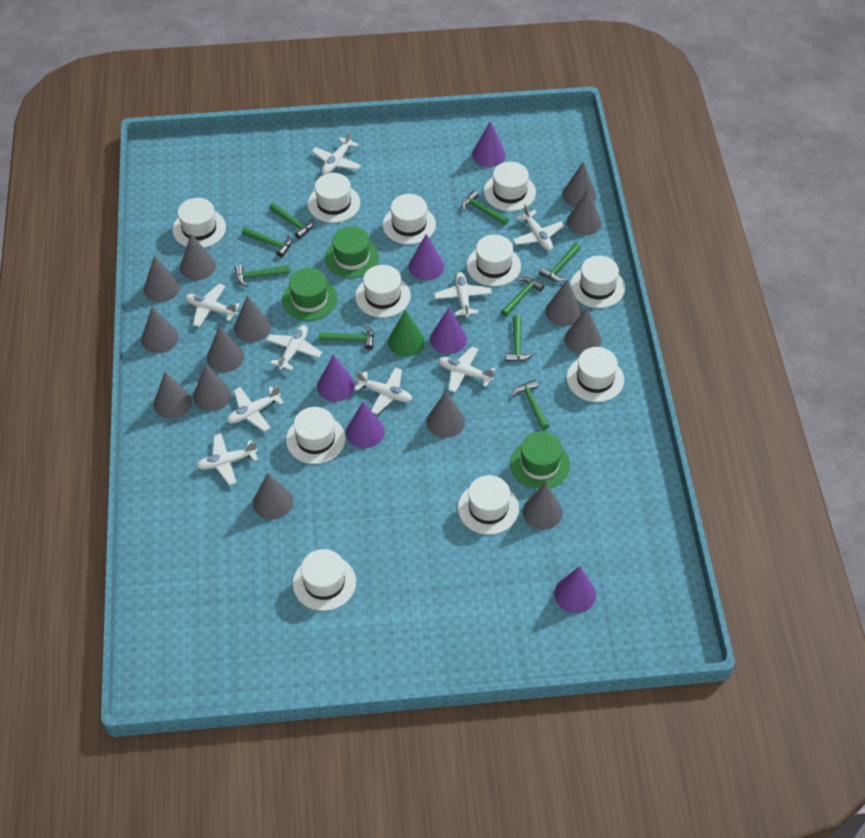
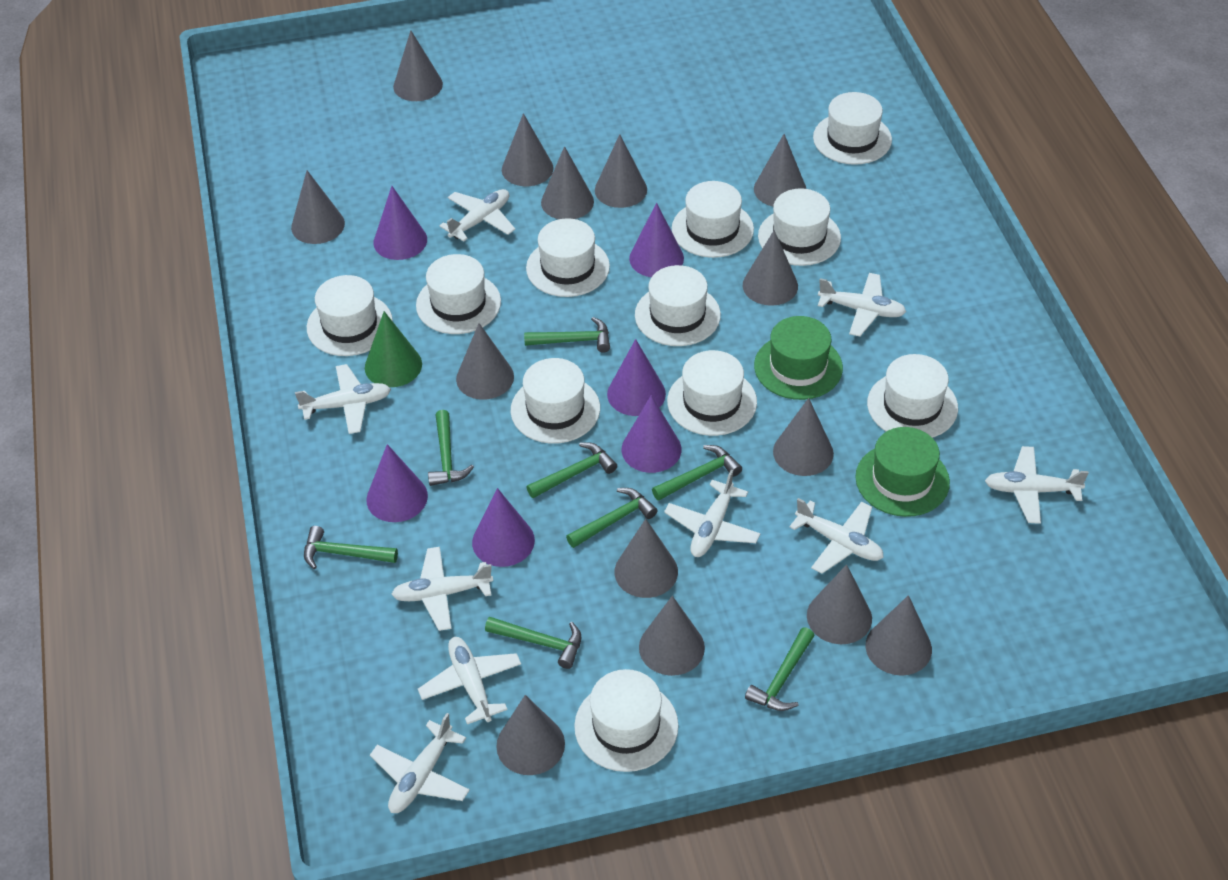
green hammer: [235,265,290,287] [242,227,292,257] [269,202,314,239] [319,325,374,350] [461,191,509,225] [501,277,544,317] [506,315,534,362] [512,380,549,430] [539,243,581,282] = 9 -> [304,526,398,569] [428,410,474,486] [485,617,581,669] [524,317,610,353] [526,442,617,498] [566,488,658,548] [652,445,742,501] [745,627,815,711] = 8
green hat: [282,268,337,321] [325,226,379,278] [510,431,570,489] = 3 -> [754,316,843,400] [855,427,950,517] = 2

